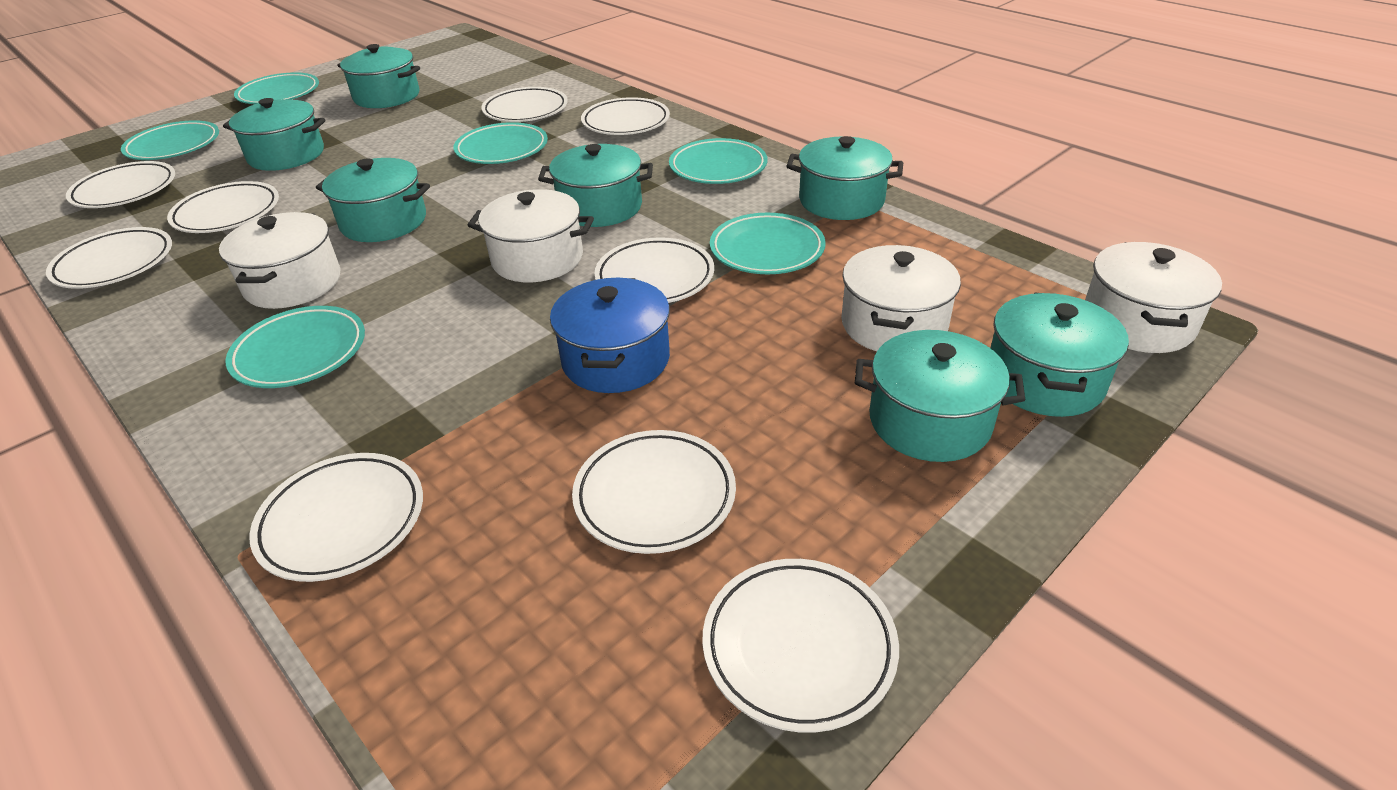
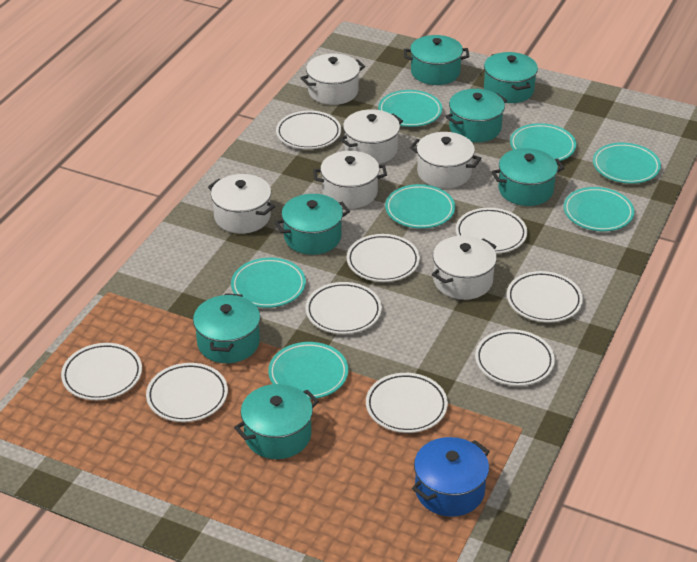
turquoise plate: [121,120,219,160] [225,306,365,388] [234,72,319,104] [454,122,548,164] [669,138,767,184] [710,213,825,274] = 6 -> [231,258,306,308] [268,342,348,399] [378,90,442,127] [385,184,455,229] [510,123,576,161] [564,187,634,231] [593,143,661,184] = 7
white pot: [219,212,341,309] [467,189,594,282] [841,245,961,352] [1085,242,1222,353] = 4 -> [208,174,275,234] [301,53,365,105] [313,151,387,209] [339,109,403,164] [410,132,482,188] [432,236,497,300] = 6

